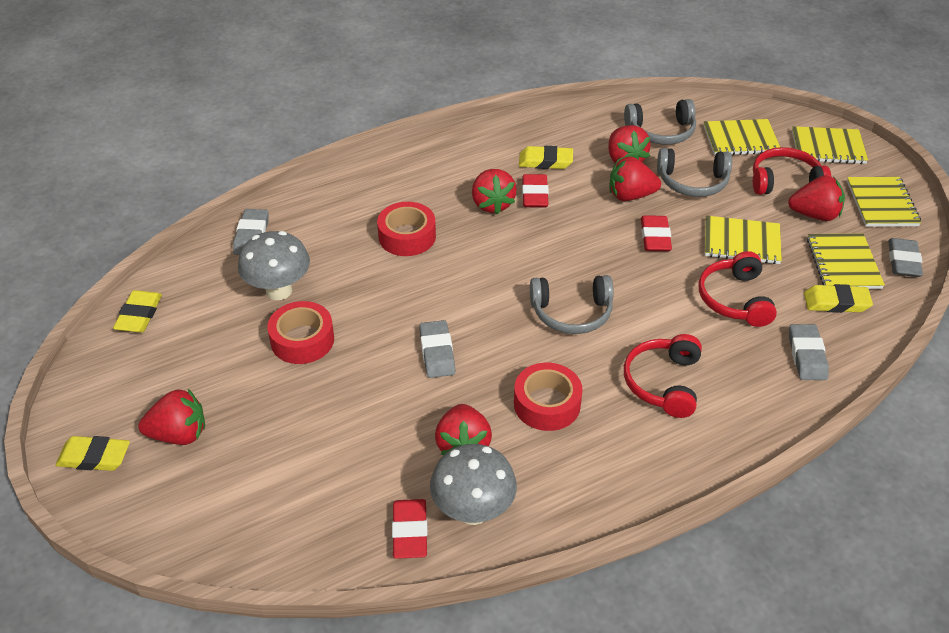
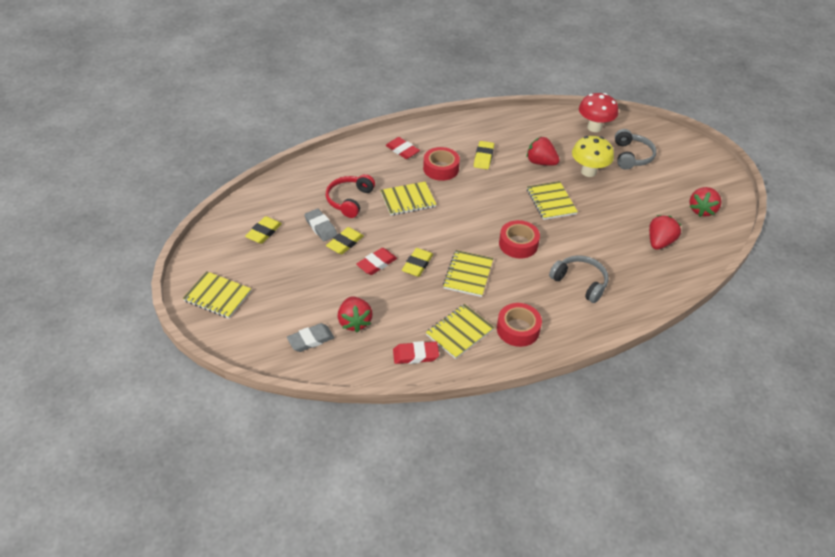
grey eraser: [233,209,269,255] [419,320,455,378] [789,324,829,380] [888,238,923,277] = 4 -> [287,323,334,352] [304,208,337,241] = 2
grey headphones: [530,275,614,334] [624,99,696,145] [657,148,732,197] = 3 -> [549,255,609,303] [615,129,656,170] = 2
grey mushroom: [238,231,310,300] [430,444,517,525] = 2 -> none = 0
red headphones: [624,334,702,418] [698,251,777,327] [753,147,831,195] = 3 -> [326,174,375,218] = 1
red mushroom: none = 0 -> [579,93,618,132] = 1
red strawberry: [138,389,205,445] [435,404,492,455] [472,169,517,215] [608,125,651,163] [610,156,661,201] [788,175,845,221] = 6 -> [338,296,373,333] [527,137,560,166] [649,215,681,250] [689,187,721,217] = 4
yellow mushroom: none = 0 -> [572,136,614,177] = 1

